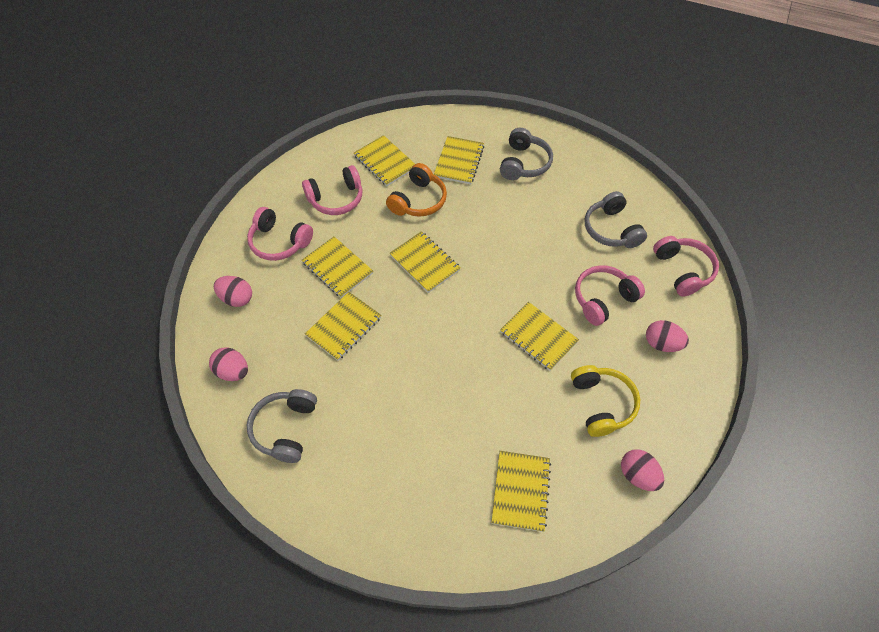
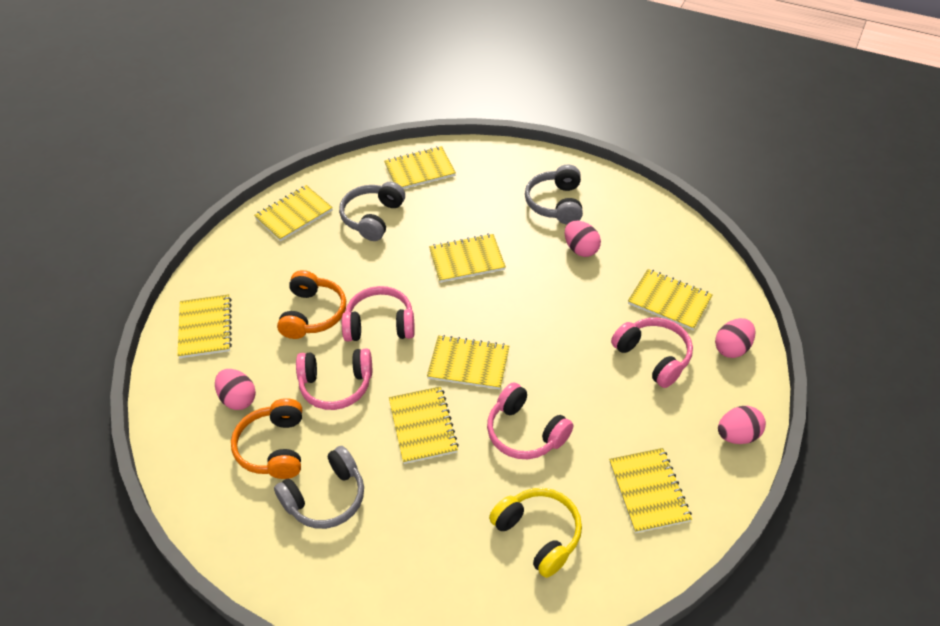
orange headphones: [386,163,447,217] = 1 -> [231,398,302,479] [277,270,346,339] = 2
yellow notebook: [302,237,373,298] [305,292,381,361] [354,135,415,186] [389,231,460,293] [434,136,484,184] [491,451,551,532] [500,302,579,371] = 7 -> [178,294,232,358] [254,185,333,241] [384,146,456,189] [389,386,459,464] [427,335,509,389] [429,234,506,283] [609,448,692,533] [628,269,713,330] = 8

